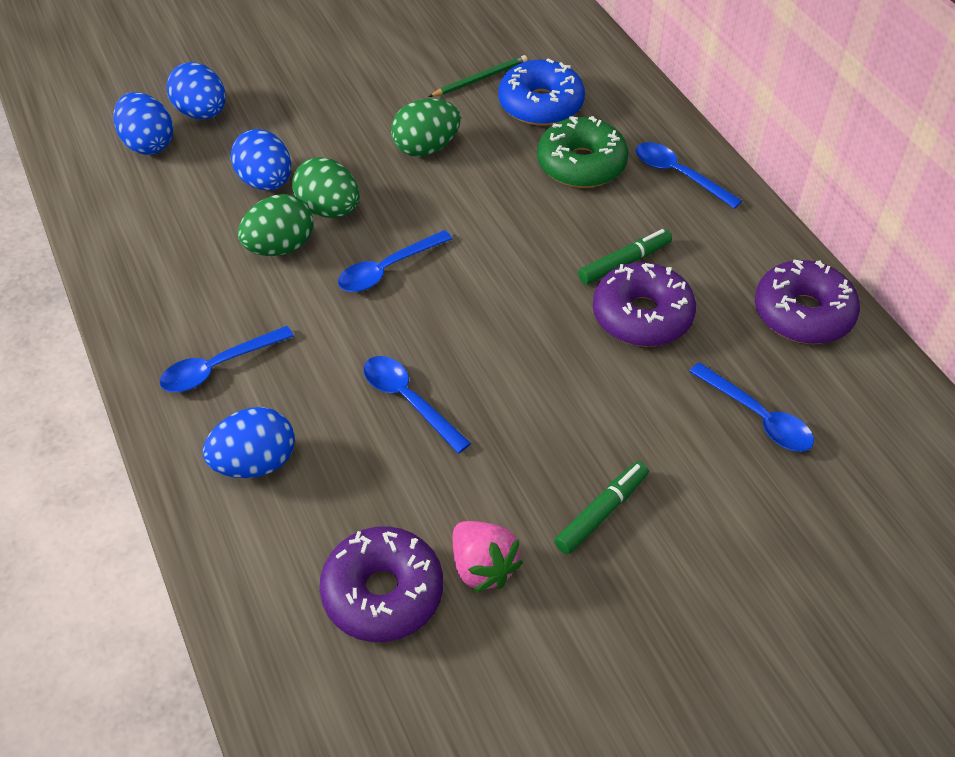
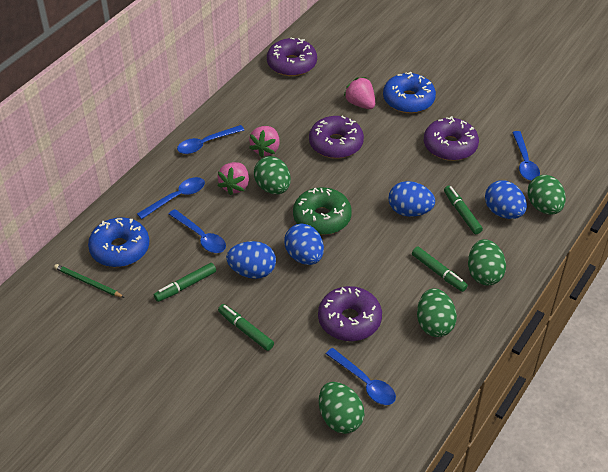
blue donut: [498,59,585,126] = 1 -> [88,218,149,267] [383,72,436,113] = 2
green egg: [238,194,314,256] [292,157,360,218] [391,98,461,157] = 3 -> [254,156,291,194] [319,382,364,434] [417,288,457,337] [468,239,506,286] [527,175,566,215] = 5
green marker: [554,461,649,554] [578,229,672,285] = 2 -> [154,263,216,302] [218,304,274,351] [412,247,468,292] [444,186,483,234] = 4
pink strawberry: [453,521,523,593] = 1 -> [218,162,249,195] [249,126,280,158] [344,77,375,109] = 3
purple donut: [319,526,443,642] [593,262,696,347] [755,260,860,344] = 3 -> [267,37,317,76] [309,116,364,159] [318,286,382,341] [424,116,479,161] = 4

